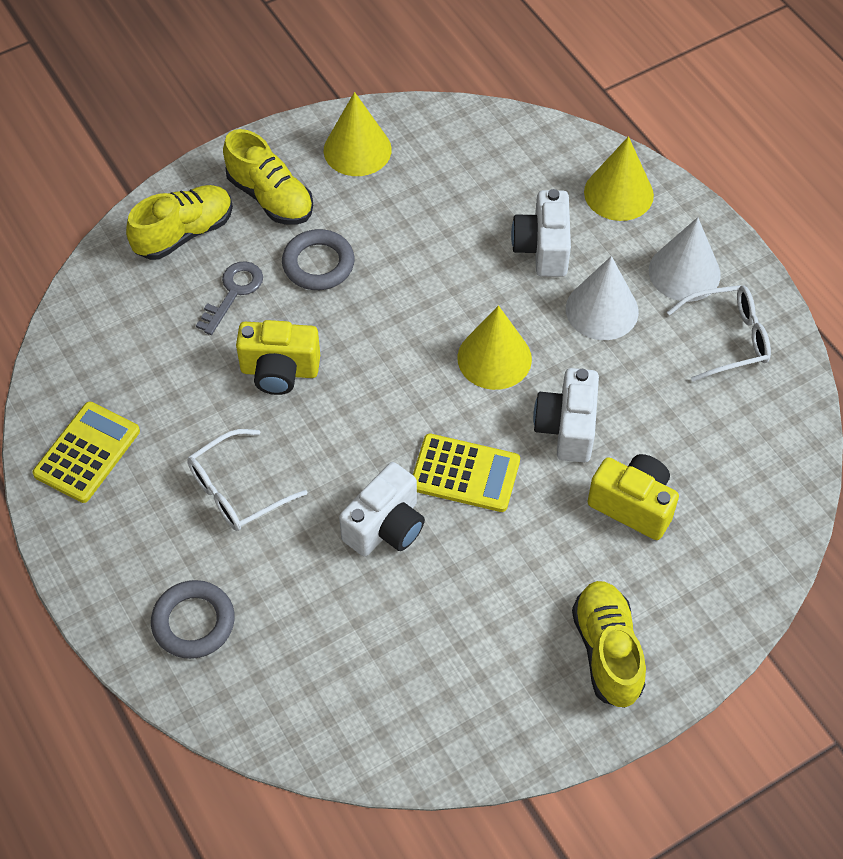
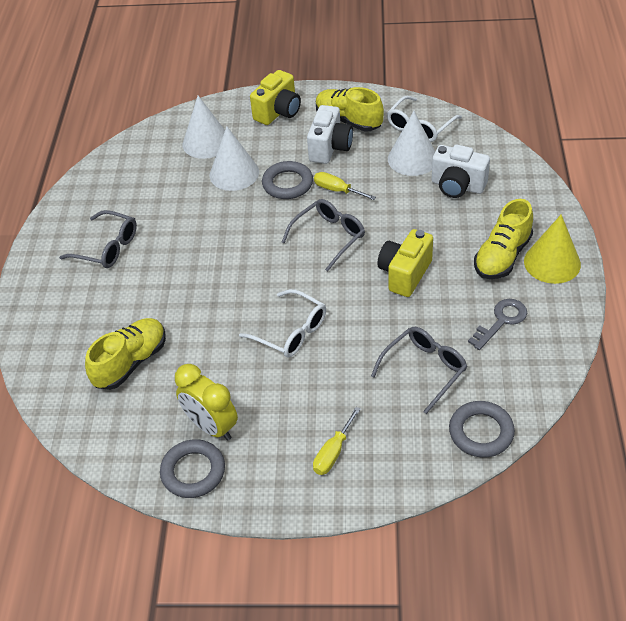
grey glasses: none = 0 -> [59,210,137,268] [282,199,365,271] [371,327,467,414] = 3
grey ring: [151,580,235,659] [282,229,355,290] = 2 -> [160,439,225,498] [262,161,313,199] [449,401,515,457] = 3
white camera: [339,462,425,557] [511,189,571,277] [533,368,599,463] = 3 -> [307,105,353,164] [432,144,490,198] = 2
white cone: [566,256,639,340] [649,217,721,302] = 2 -> [183,96,225,159] [210,127,259,191] [388,111,435,176] = 3
yellow calculator: [32,402,140,503] [413,433,520,512] = 2 -> none = 0
yellow clock: none = 0 -> [175,364,238,441] = 1
yellow cone: [324,92,392,176] [457,305,532,390] [584,136,654,221] = 3 -> [524,215,581,284] = 1
yellow screwdriver: none = 0 -> [313,407,361,475] [314,172,376,200] = 2

